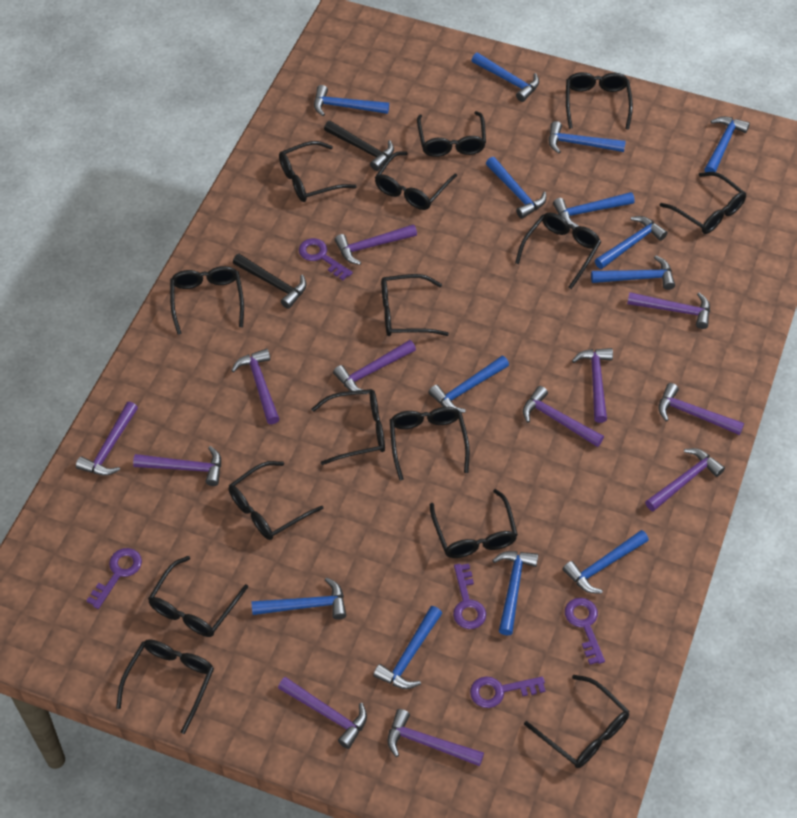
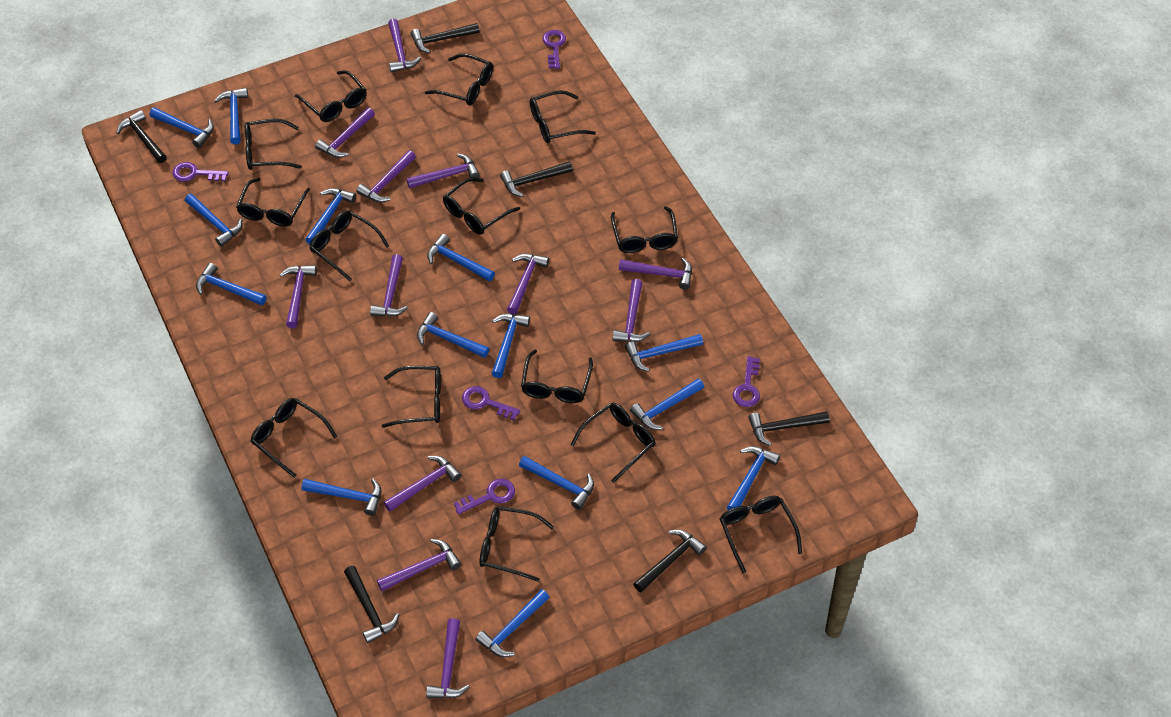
black glasses: [116,639,214,734] [148,556,248,637] [170,266,244,335] [228,461,324,540] [279,141,357,202] [312,389,385,465] [375,151,457,210] [381,274,449,336] [390,407,470,481] [417,111,486,157] [430,489,518,558] [515,212,601,289] [524,675,629,768] [566,72,633,130] [659,172,746,234] = 15 -> [236,178,310,227] [245,119,302,170] [250,398,337,478] [295,70,367,122] [310,211,389,281] [382,366,441,428] [425,53,493,105] [443,178,520,234] [479,506,554,582] [521,350,593,403] [530,90,596,143] [571,403,655,483] [611,206,678,253] [720,496,802,573] = 14
black hammer: [233,254,306,309] [324,121,394,171] = 2 -> [117,110,167,163] [344,566,399,643] [411,23,479,53] [500,161,573,197] [633,530,707,592] [748,411,829,446] = 6
blue hammer: [251,577,346,620] [314,85,389,116] [373,606,442,689] [429,356,509,413] [471,53,539,102] [486,157,546,219] [492,551,539,636] [549,121,626,154] [553,192,635,227] [563,530,649,593] [591,255,675,290] [595,216,668,269] [704,116,750,172] = 13 -> [150,107,214,148] [185,194,242,247] [196,263,267,306] [214,88,248,144] [302,478,381,516] [305,188,356,244] [417,312,489,358] [427,234,495,282] [475,589,550,657] [492,314,530,378] [519,456,594,510] [625,334,703,372] [630,378,704,430] [727,446,780,510] = 14

